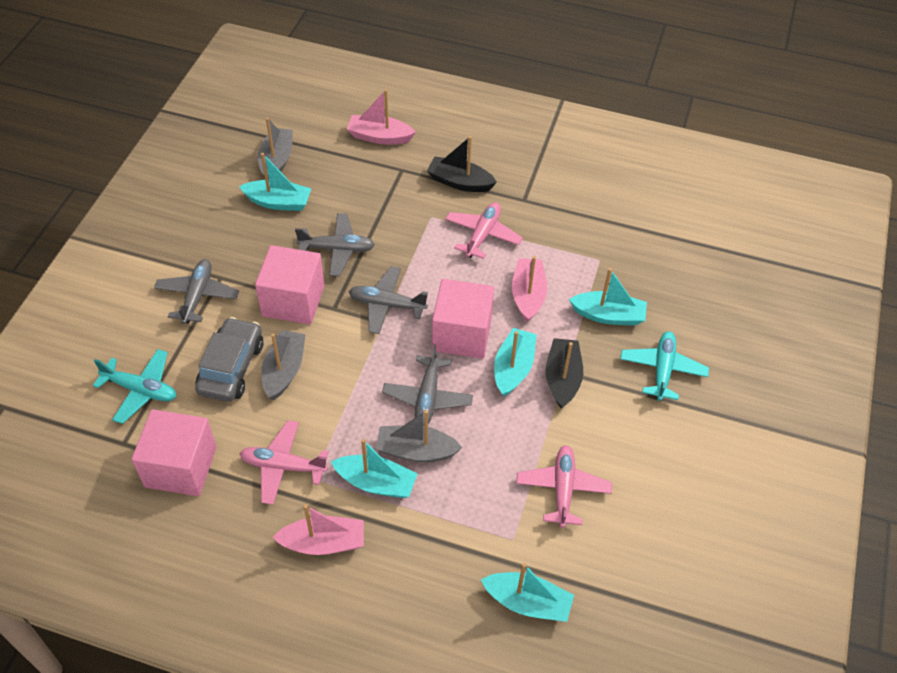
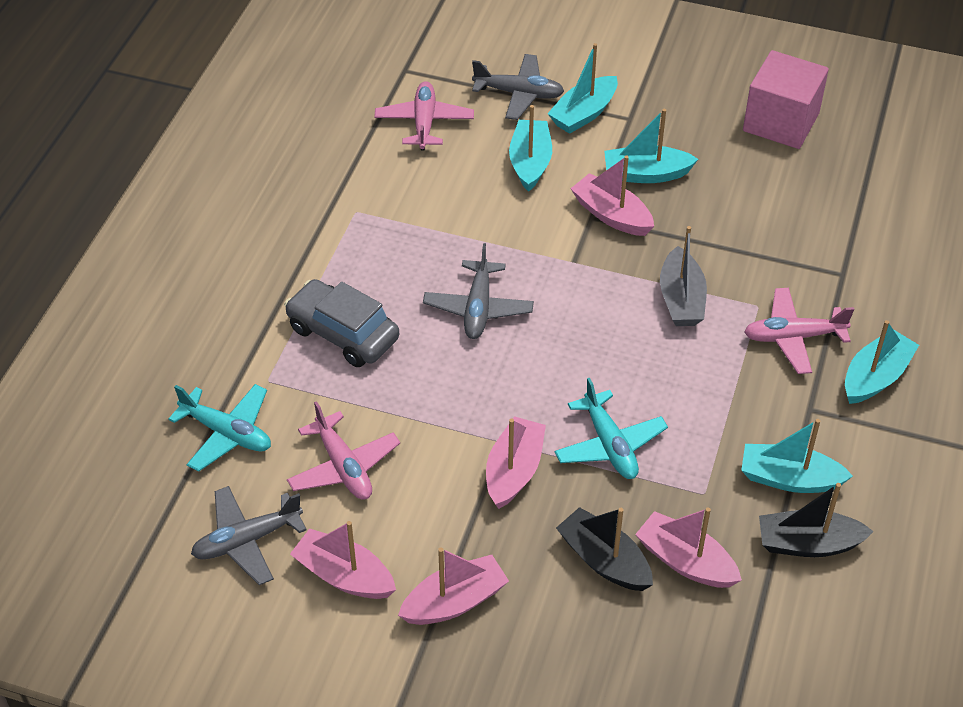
grey boat: [258,118,293,179] [261,330,306,400] [376,410,462,462] = 3 -> [660,226,707,326] = 1
grey plane: [154,259,239,324] [295,213,375,276] [349,266,428,334] [382,344,473,426] = 4 -> [191,486,307,585] [423,243,534,339] [472,54,564,120] = 3
pink boat: [272,505,364,555] [347,89,416,145] [512,256,547,323] = 3 -> [290,521,396,599] [398,547,509,625] [486,416,546,509] [570,155,654,236] [635,507,742,588] = 5
pink cube: [132,409,217,496] [255,245,324,325] [432,279,494,359] = 3 -> [743,50,829,149] = 1

